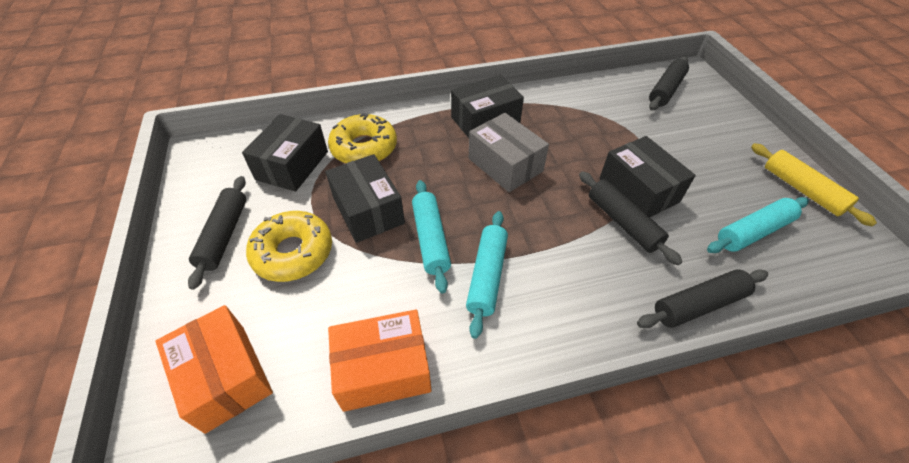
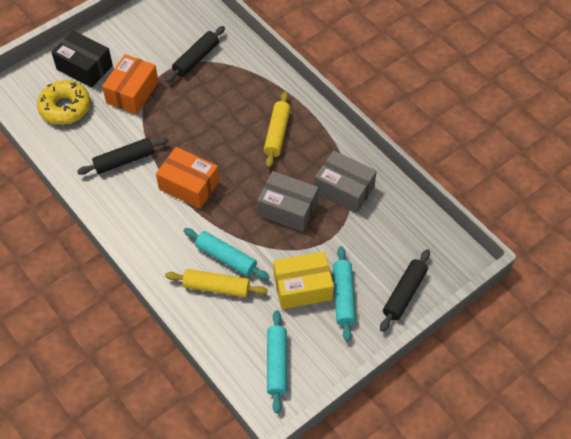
black box: [242,114,328,192] [325,154,405,243] [451,75,524,138] [599,136,696,217] = 4 -> [51,30,113,88] = 1
black rolling pin: [188,176,246,290] [579,171,682,265] [637,269,768,328] [649,57,689,111] = 4 -> [77,137,169,175] [166,26,225,83] [380,249,430,332] = 3
grey box: [469,113,549,192] = 1 -> [257,171,318,232] [315,150,377,213] = 2
yellow box: none = 0 -> [273,252,334,309] = 1
yellow donut: [246,211,332,282] [328,113,397,163] = 2 -> [37,80,90,125] = 1
yellow rolling pin: [751,143,877,227] = 1 -> [165,269,268,297] [264,92,291,168] = 2

